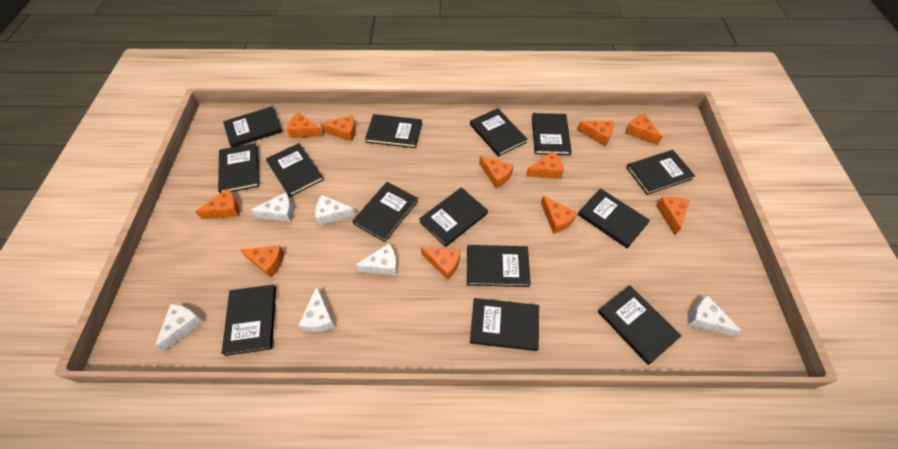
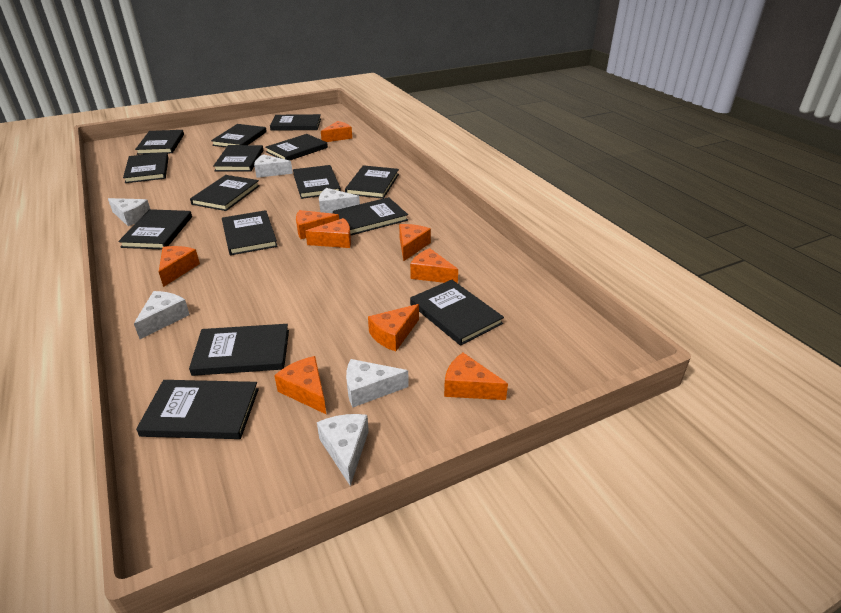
black book: [218,143,259,193] [222,285,276,356] [223,106,283,147] [266,143,324,197] [353,182,418,242] [365,114,422,148] [419,187,488,247] [467,245,531,287] [470,108,527,157] [470,298,539,351] [532,113,572,155] [578,188,650,248] [598,286,682,365] [626,150,695,195] = 14 -> [118,209,192,249] [123,152,169,183] [135,130,184,155] [136,380,259,439] [189,324,289,376] [190,175,260,211] [211,124,267,147] [213,145,263,172] [222,210,278,255] [265,134,328,160] [270,114,321,131] [293,165,341,199] [333,197,408,235] [345,165,399,199] [410,280,504,346] = 15
orange cheese: [195,188,240,219] [240,246,285,278] [286,112,323,138] [321,115,356,141] [421,247,461,280] [479,156,514,188] [526,151,564,179] [541,196,577,234] [577,121,614,146] [626,114,663,145] [656,197,690,235] = 11 -> [159,246,200,287] [274,356,326,414] [296,210,339,239] [305,218,351,248] [321,121,352,142] [368,304,419,351] [399,224,431,262] [410,248,458,283] [444,353,508,400] = 9

